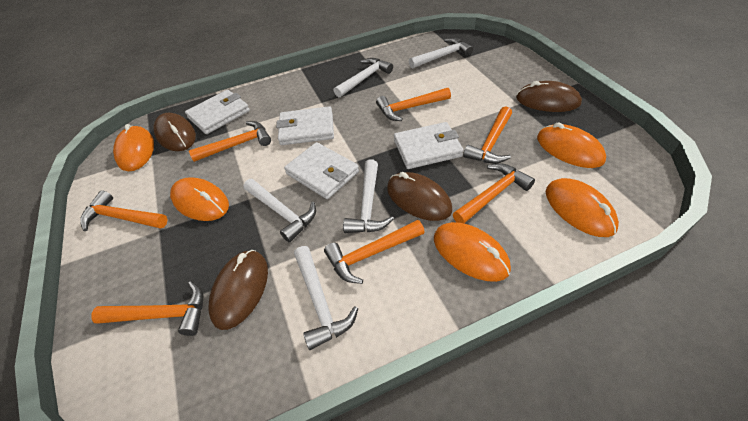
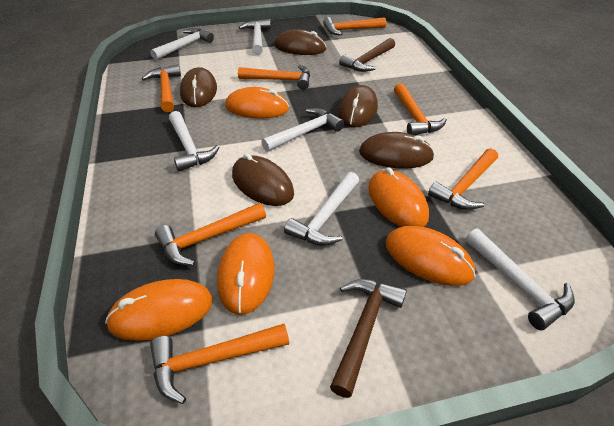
brown hammer: none = 0 -> [330,279,407,398] [339,38,395,72] = 2
brown mouse: [154,113,196,151] [208,250,268,330] [387,172,452,221] [516,81,582,112] = 4 -> [180,67,217,107] [232,153,294,206] [274,29,326,55] [338,85,378,128] [359,132,435,169] = 5
white hammer: [243,179,316,242] [294,246,358,350] [333,58,393,98] [343,160,394,233] [409,38,473,69] = 5 -> [150,28,214,60] [169,111,219,171] [239,19,271,55] [261,108,344,152] [284,172,359,246] [466,228,575,330] = 6
white wallet: [185,90,250,134] [276,106,334,145] [284,142,359,199] [394,122,464,169] = 4 -> none = 0

